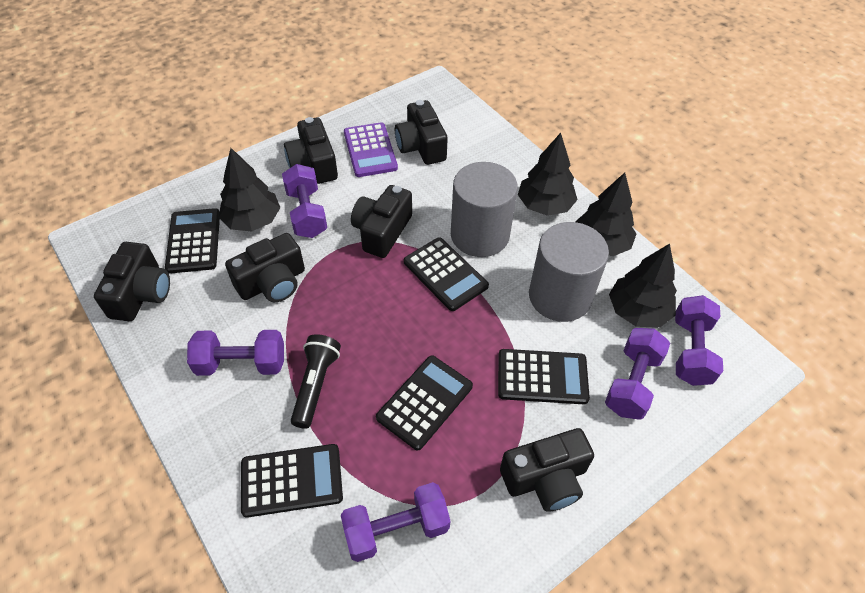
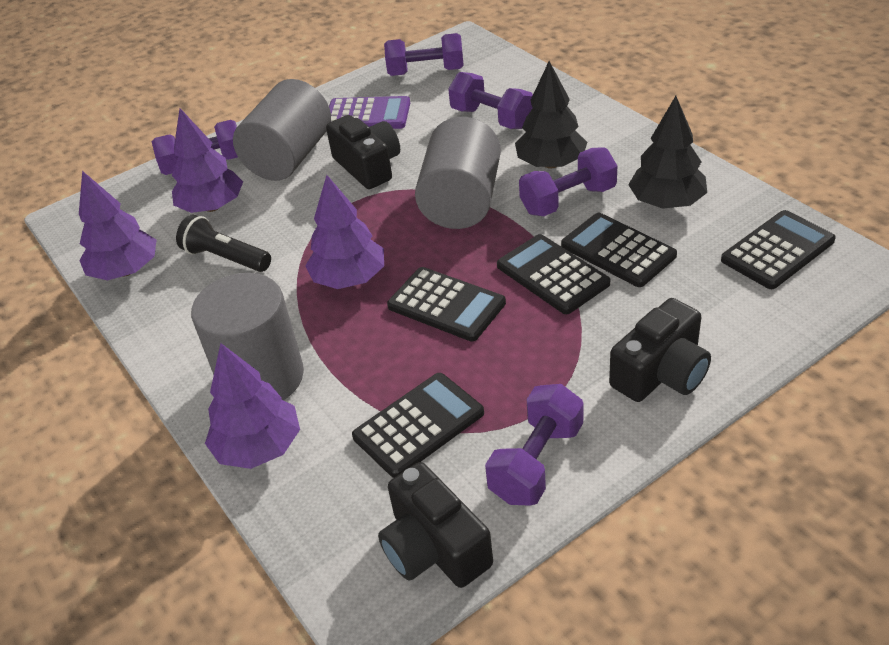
black camera: [94,242,170,321] [225,233,305,302] [284,117,338,184] [351,185,412,258] [395,100,448,165] [500,428,594,512] = 6 -> [326,115,400,189] [378,462,493,588] [609,298,711,402] = 3
black tree: [219,148,281,231] [518,133,577,216] [575,172,636,256] [609,243,677,328] = 4 -> [515,61,587,169] [628,96,707,209] = 2
grey cylinder: [451,162,518,257] [529,222,609,322] = 2 -> [191,273,304,400] [233,79,331,181] [415,117,501,229] = 3
purple tree: none = 0 -> [79,171,156,280] [172,108,243,213] [205,343,300,469] [305,175,384,289] = 4

